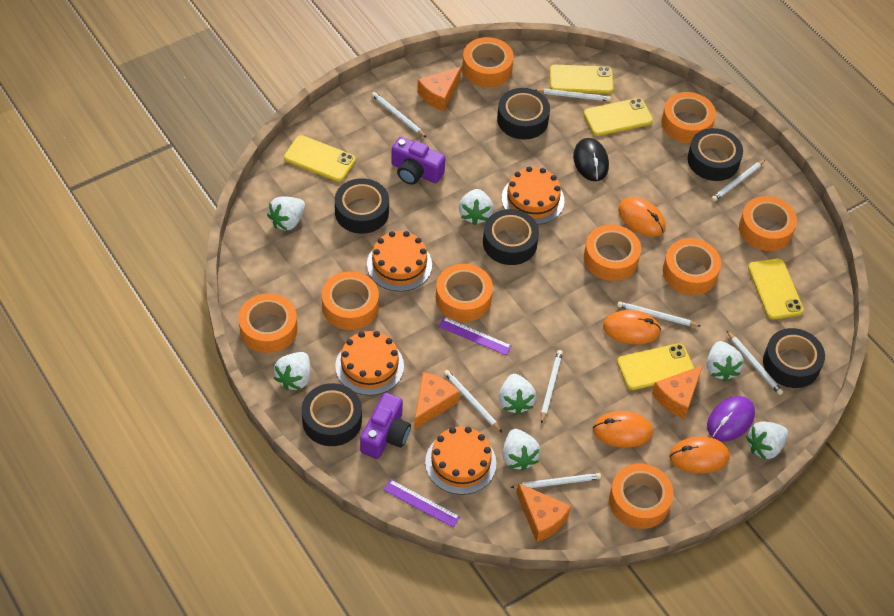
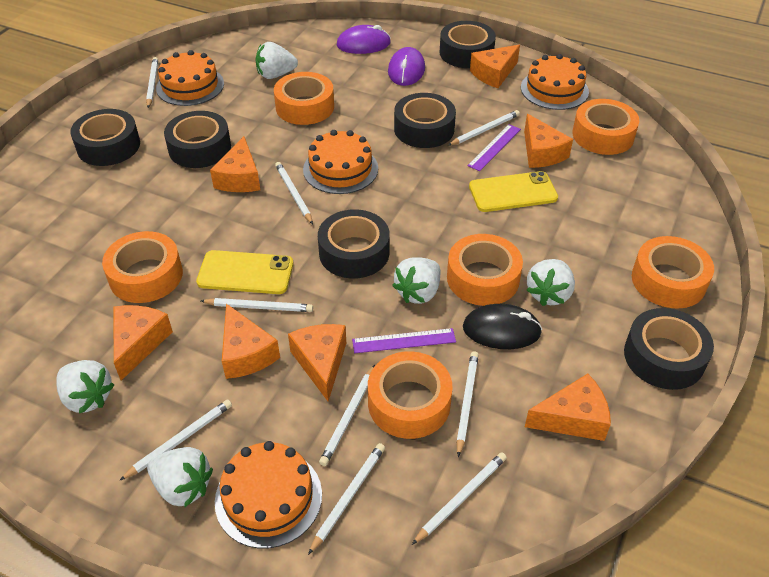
orange cheese: [414,372,460,430] [417,67,461,111] [516,483,571,543] [652,365,703,419] = 4 -> [113,305,173,380] [210,136,260,192] [222,304,280,379] [288,324,346,401] [470,45,520,88] [524,114,573,168] [525,374,611,441] = 7
orange mouse: [593,411,653,448] [603,310,661,345] [618,197,666,237] [670,436,729,474] = 4 -> none = 0
orange tape: [238,293,298,353] [322,271,379,330] [436,264,493,322] [462,37,514,87] [584,225,641,281] [609,464,674,529] [661,92,716,143] [663,238,721,295] [739,196,797,251] = 9 -> [102,231,183,303] [274,72,334,125] [368,351,453,439] [447,234,523,306] [572,99,639,155] [632,236,714,309] = 6
purple camera: [360,393,411,459] [391,137,446,185] = 2 -> none = 0
purple mouse: [707,396,755,441] = 1 -> [337,25,391,54] [388,47,425,86] = 2
white pencil: [371,92,427,138] [444,370,502,432] [510,473,601,489] [536,89,611,101] [541,350,563,424] [617,301,700,327] [711,159,766,202] [727,331,783,395] = 8 -> [119,400,232,481] [146,57,158,108] [201,298,313,312] [275,162,313,224] [308,443,385,555] [319,365,375,466] [412,452,507,545] [448,110,520,146] [456,352,479,457] = 9
white strawberry: [267,196,305,231] [274,352,310,390] [459,189,493,225] [499,374,536,415] [502,429,541,471] [707,341,744,381] [746,421,788,460] = 7 -> [56,360,114,414] [147,447,213,507] [256,42,298,79] [392,258,440,304] [527,259,575,306] = 5
yellow phone: [284,135,356,182] [550,65,614,94] [584,98,653,136] [617,343,694,390] [748,258,804,320] = 5 -> [196,250,293,294] [469,171,558,212] = 2

